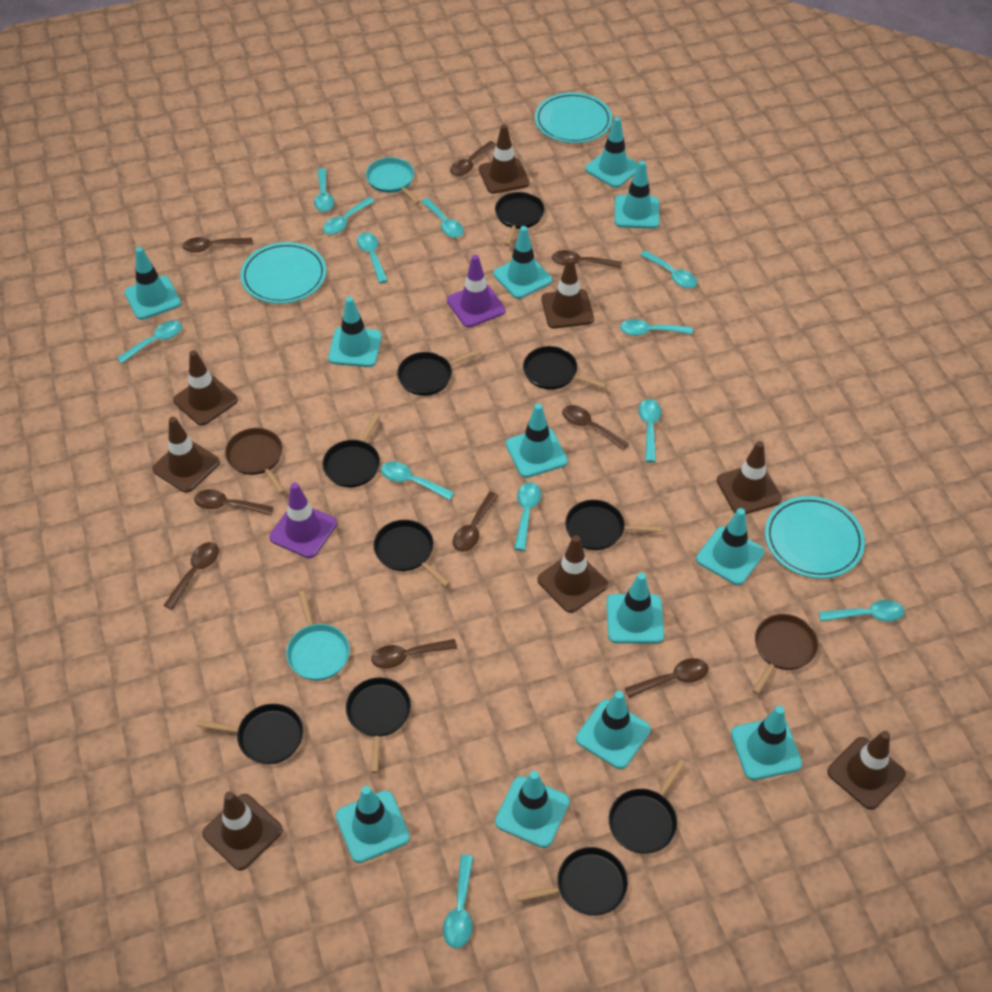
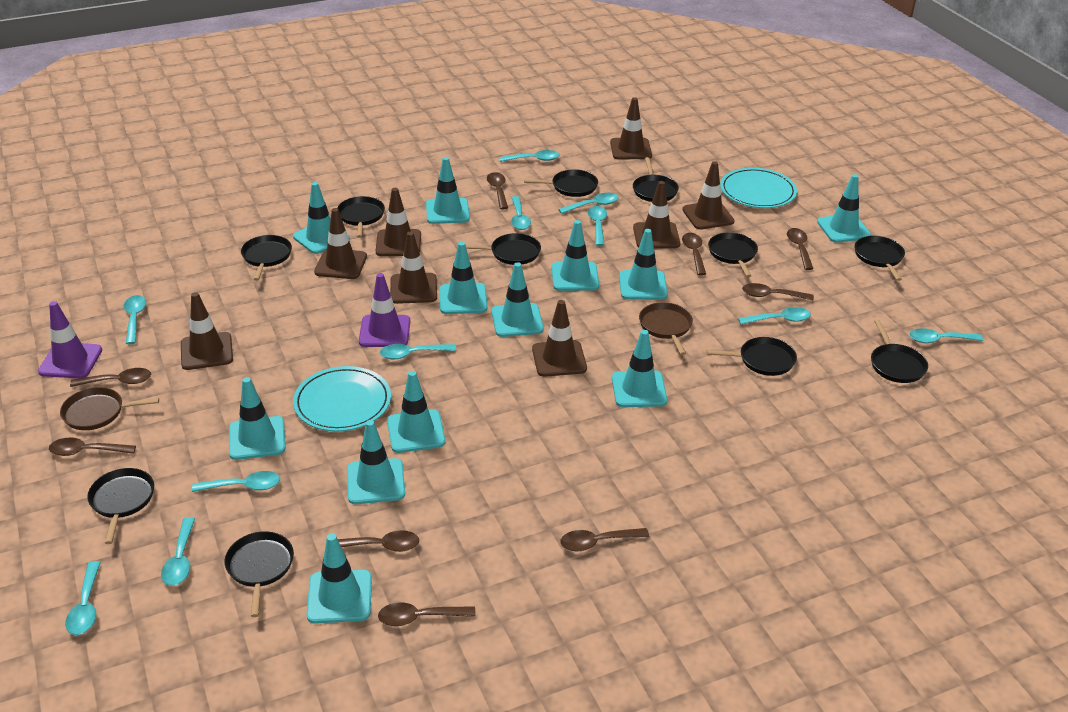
black pan: [197,704,303,764] [323,413,380,487] [346,677,411,773] [374,520,450,587] [397,349,481,396] [495,192,545,246] [515,847,628,916] [523,346,607,390] [565,500,662,550] [609,759,685,854] = 10 -> [87,468,154,544] [225,531,294,617] [241,235,292,281] [337,196,385,238] [466,233,541,265] [524,169,598,197] [633,157,679,202] [707,337,797,376] [708,232,758,277] [854,236,905,281] [871,320,928,383] = 11
turquoise pan: [286,591,350,681] [366,157,420,204] = 2 -> none = 0
turquoise plate: [240,242,326,304] [535,92,612,143] [765,496,865,579] = 3 -> [293,366,391,431] [720,168,797,208] = 2
turquoise spoon: [117,321,182,364] [314,168,334,212] [323,197,374,235] [357,232,388,283] [381,461,454,500] [421,198,464,238] [443,855,473,948] [514,482,541,551] [620,319,693,336] [638,399,661,462] [640,250,697,288] [819,600,905,622] = 12 -> [65,561,101,635] [124,295,146,344] [161,517,195,586] [192,471,280,492] [380,344,456,359] [499,150,560,162] [511,196,531,230] [558,193,619,214] [588,206,607,246] [738,307,811,324] [909,328,983,343] = 11

